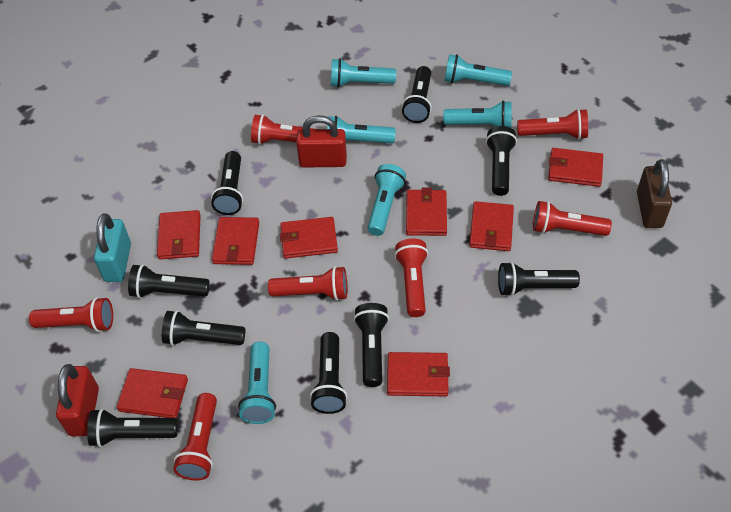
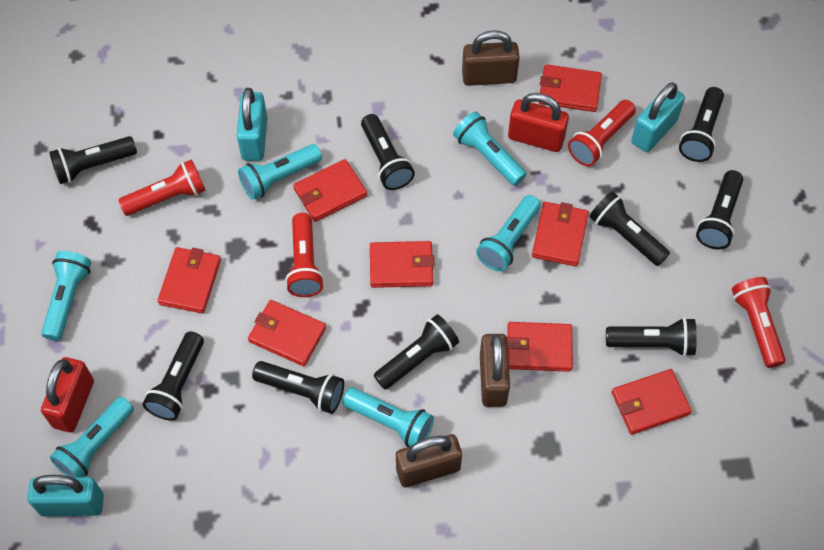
brown padlock: [637,159,672,228] = 1 -> [396,434,462,487] [462,30,520,86] [480,334,510,407] = 3
red flashlight: [29,297,113,332] [173,393,217,481] [251,114,313,145] [268,266,347,301] [394,239,428,317] [517,109,588,139] [533,201,612,236] = 7 -> [118,159,206,216] [285,213,324,297] [568,100,636,166] [732,277,786,368] = 4
turquoise padlock: [94,213,131,282] = 1 -> [27,475,104,516] [237,88,267,161] [631,82,685,152] = 3

